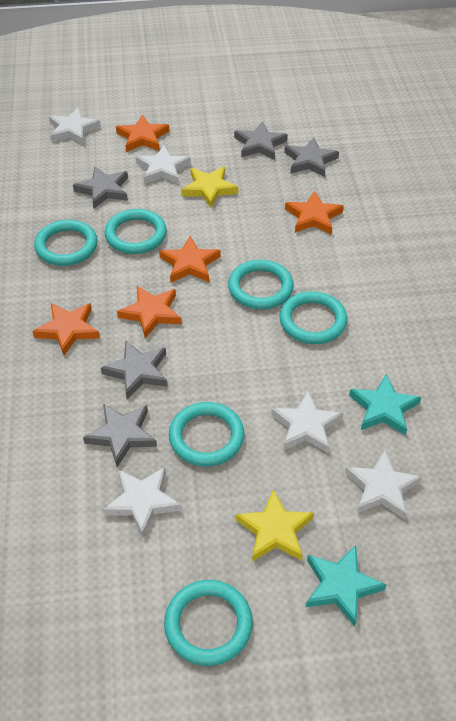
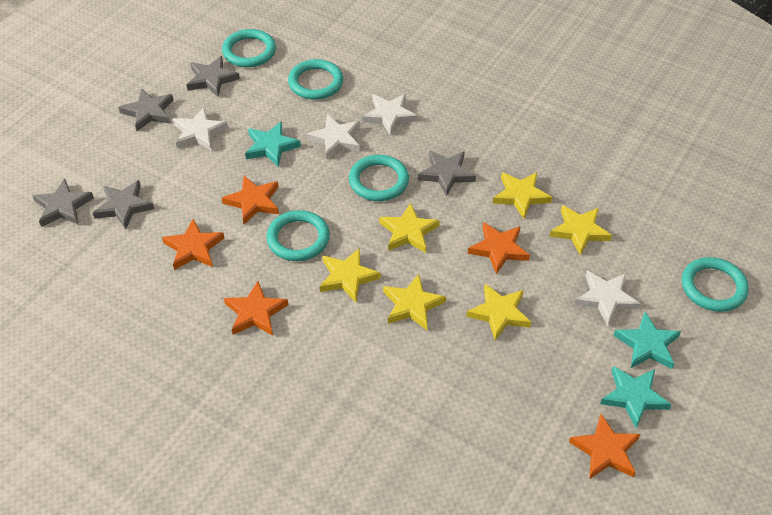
turquoise ring: [34,220,98,266] [105,209,167,254] [164,580,253,666] [169,402,245,467] [228,260,294,309] [279,291,347,344] = 6 -> [222,29,276,67] [266,210,330,261] [288,59,343,99] [349,155,409,201] [682,257,749,312] = 5
turquoise star: [306,545,386,627] [349,374,421,436] = 2 -> [245,121,301,167] [600,366,672,428] [614,312,681,369] = 3
white star: [49,107,101,145] [103,467,182,538] [136,145,191,184] [271,391,343,453] [345,450,422,519] = 5 -> [173,107,228,150] [306,114,360,160] [362,94,418,136] [575,271,640,326] = 4
yellow star: [181,166,238,208] [235,489,314,562] = 2 -> [319,248,381,302] [379,203,439,253] [383,274,446,330] [466,284,531,341] [493,172,552,219] [549,205,612,256] = 6

